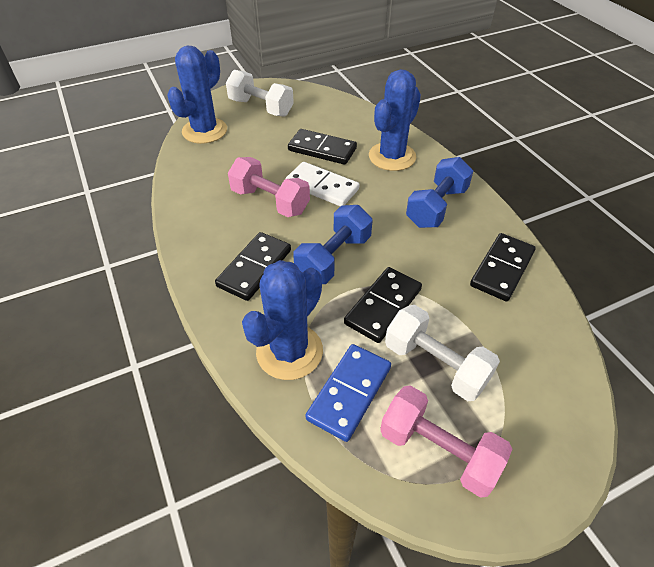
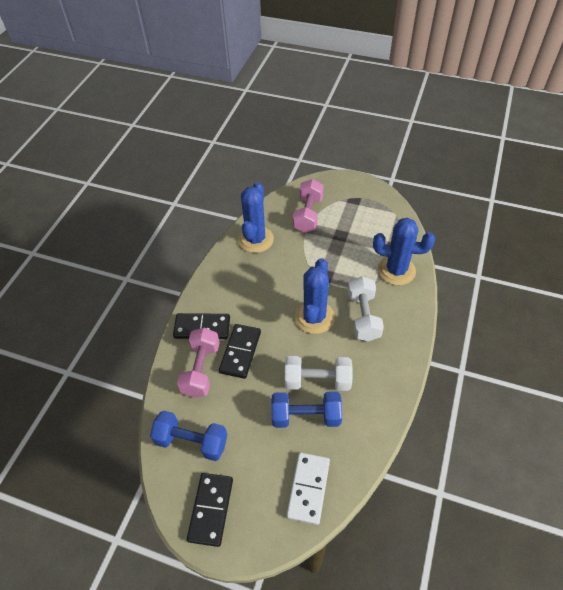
black domino: [215,232,291,301] [288,129,357,165] [344,267,422,343] [470,233,536,302] = 4 -> [173,313,230,339] [187,473,233,547] [219,324,261,379] = 3
blue domino: [305,344,391,442] = 1 -> none = 0

